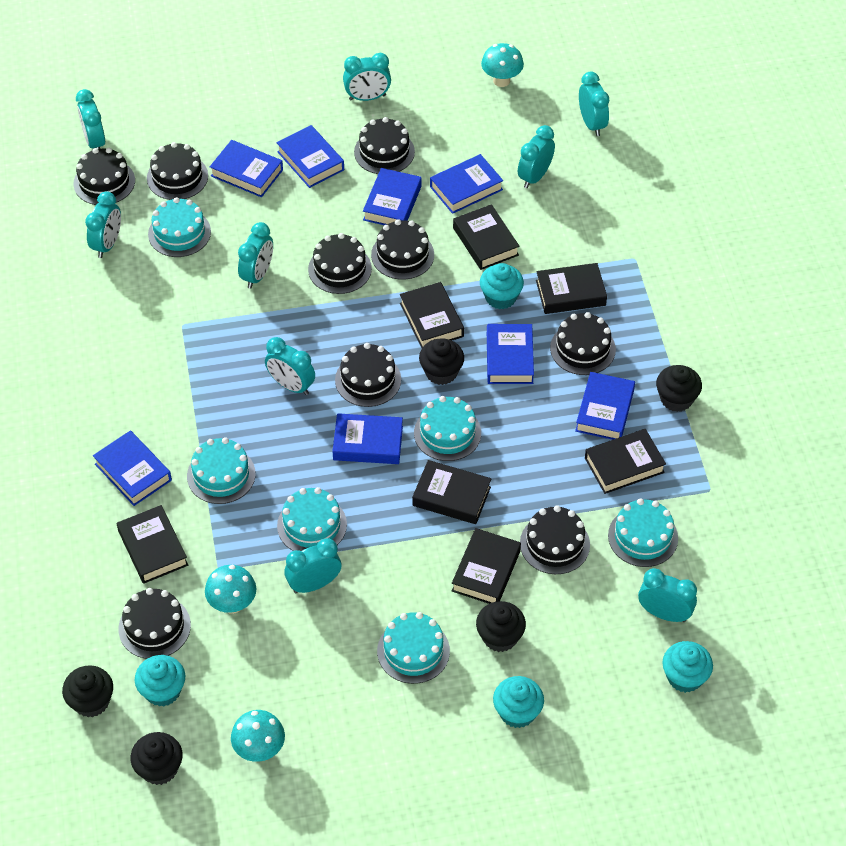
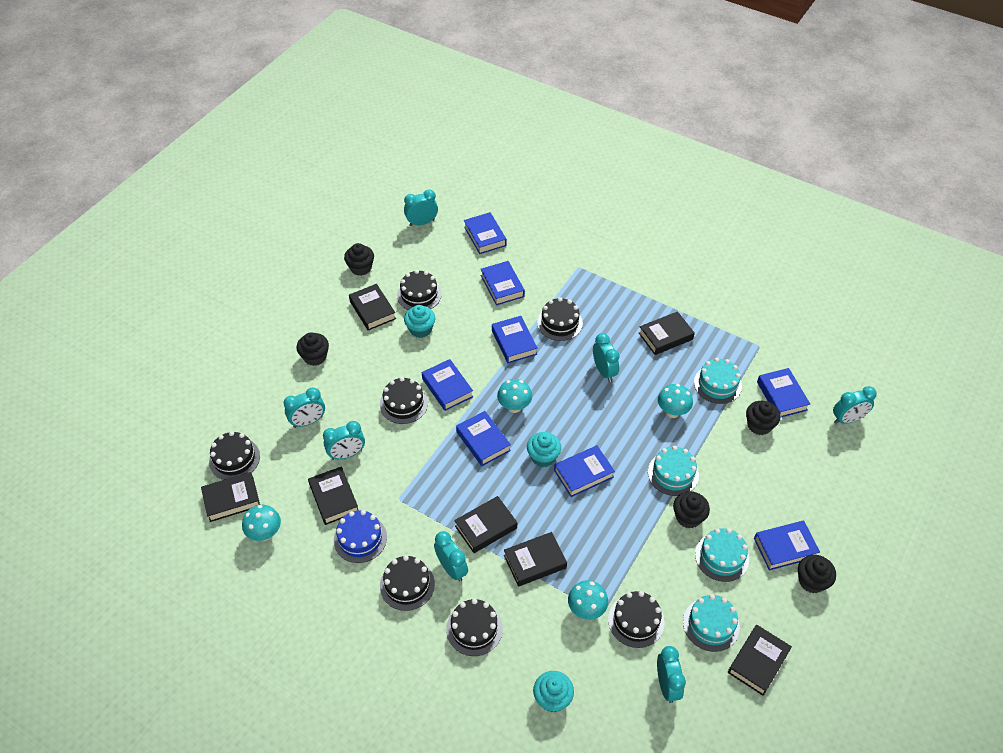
black cake: [74,148,135,205] [119,588,191,659] [147,142,208,200] [308,233,372,294] [335,343,401,407] [354,117,415,174] [371,219,434,280] [520,505,590,574] [550,312,616,375] = 9 -> [209,431,260,480] [380,377,428,424] [380,555,435,611] [397,270,442,310] [446,599,503,656] [537,297,583,341] [608,591,664,648] = 7
blue cake: none = 0 -> [334,510,387,563] = 1
turquoise cake: [148,197,211,257] [187,437,256,504] [277,487,347,551] [377,612,450,684] [414,396,481,461] [608,498,678,567] = 6 -> [648,446,699,496] [683,594,740,652] [694,358,742,404] [695,528,749,582] = 4
turquoise clock: [76,89,105,149] [85,191,121,258] [238,222,273,289] [265,337,315,395] [284,538,342,593] [343,53,391,101] [518,125,555,188] [579,72,609,136] [638,568,697,622] = 9 -> [284,387,325,428] [323,421,365,460] [404,189,438,226] [434,531,468,582] [593,333,620,382] [657,646,686,703] [833,386,877,424] = 7
turquoise cupcake: [135,655,185,706] [480,263,524,309] [493,676,544,728] [662,641,713,693] = 4 -> [404,305,435,338] [527,432,561,467] [533,671,574,712] = 3
turquoise mushroom: [205,565,256,614] [231,710,285,762] [481,43,524,87] = 3 -> [242,505,281,541] [497,379,532,413] [568,580,608,620] [658,384,693,418] = 4

